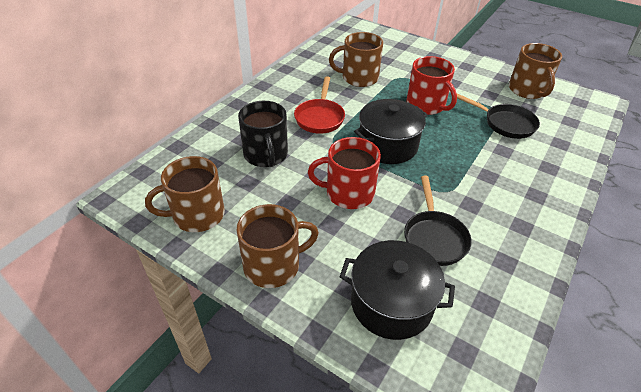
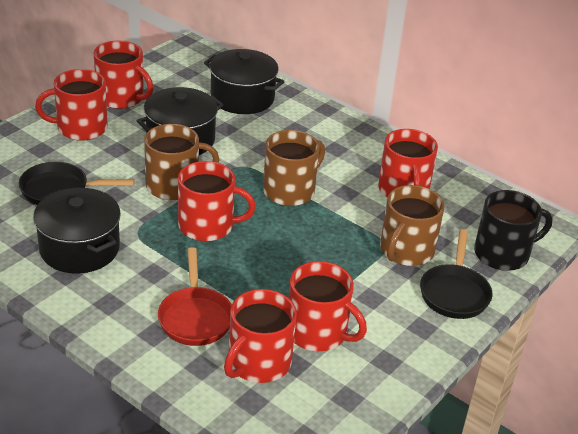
black pot: [340,240,455,340] [354,99,428,164] = 2 -> [33,188,121,274] [137,87,224,155] [204,49,284,114] = 3
brown mug: [145,156,225,232] [237,204,319,288] [329,32,383,87] [509,43,562,99] = 4 -> [144,124,219,200] [263,130,325,206] [380,185,445,266] = 3
red mug: [308,137,381,209] [406,56,457,115] = 2 -> [35,69,108,141] [94,41,153,109] [178,161,256,241] [224,289,297,383] [289,261,367,351] [378,129,438,198] = 6

